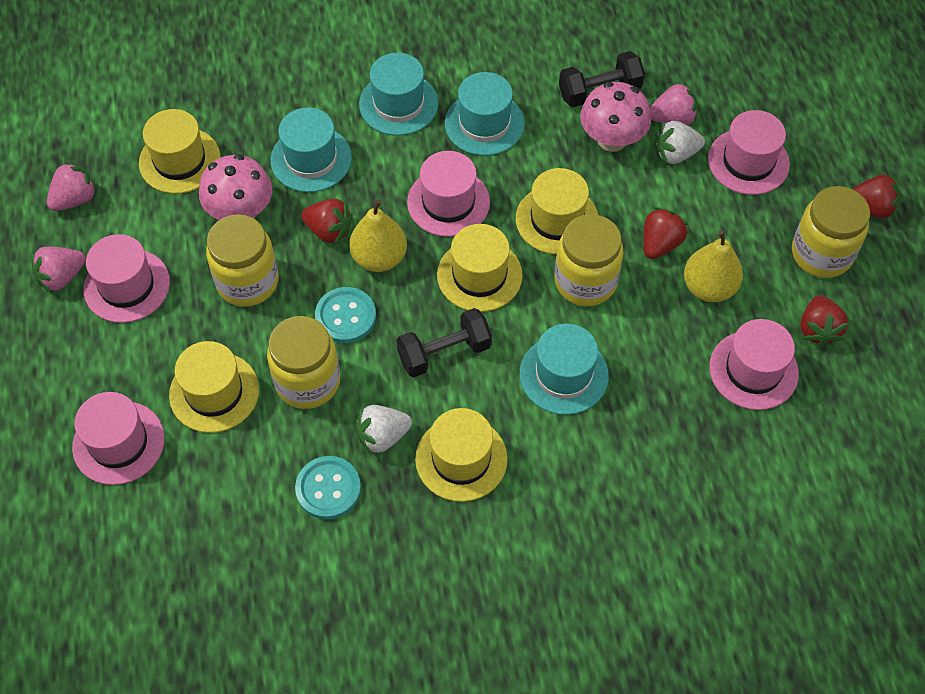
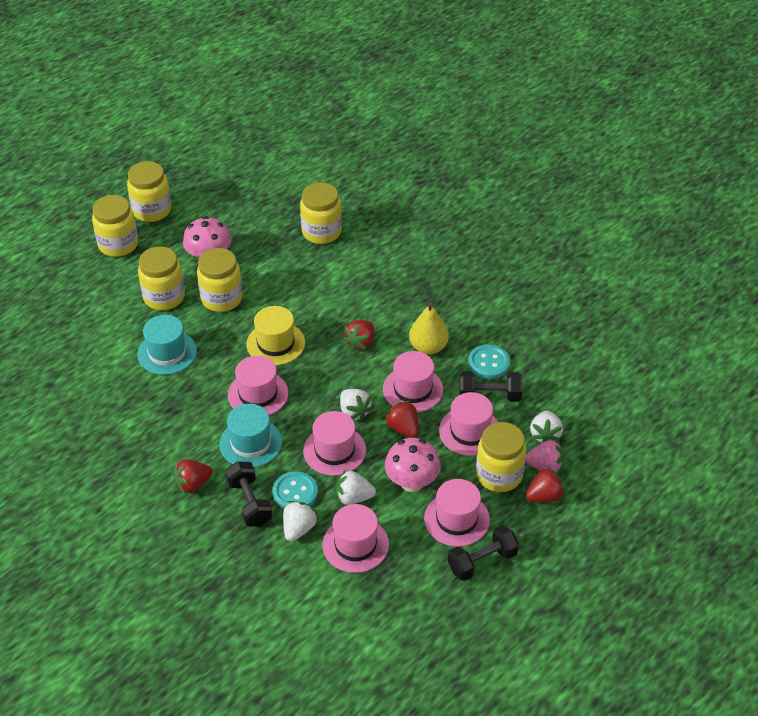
black dumbbell: [397,308,492,377] [559,51,645,107] = 2 -> [226,461,273,526] [448,525,519,581] [459,371,522,402] = 3
pink hat: [72,392,165,485] [83,234,170,323] [407,151,490,237] [708,110,790,195] [709,319,799,410] = 5 -> [228,356,288,415] [303,411,366,476] [322,504,389,573] [383,351,443,413] [424,479,490,547] [439,392,498,456] = 6
pink strawberry: [31,246,86,293] [47,161,98,211] [650,82,698,125] = 3 -> [525,440,564,473] = 1
turquoise hat: [270,107,352,192] [359,52,438,136] [445,72,525,156] [520,324,609,415] = 4 -> [137,315,197,375] [219,404,282,467] = 2
white strawberry: [356,405,412,454] [655,121,705,164] = 2 -> [283,501,318,542] [336,470,376,505] [340,389,373,421] [530,411,563,443] = 4
yellow hat: [139,109,221,194] [169,341,259,433] [415,408,508,502] [437,224,523,312] [516,168,598,254] = 5 -> [246,306,305,365] = 1
yellow jar: [206,214,279,307] [267,316,340,409] [554,214,624,306] [792,186,870,278] = 4 -> [92,195,138,257] [127,161,171,222] [138,246,185,310] [197,248,243,312] [300,182,342,244] [476,422,526,492] = 6
yellow pear: [349,199,407,272] [684,230,743,302] = 2 -> [409,302,449,355] = 1

